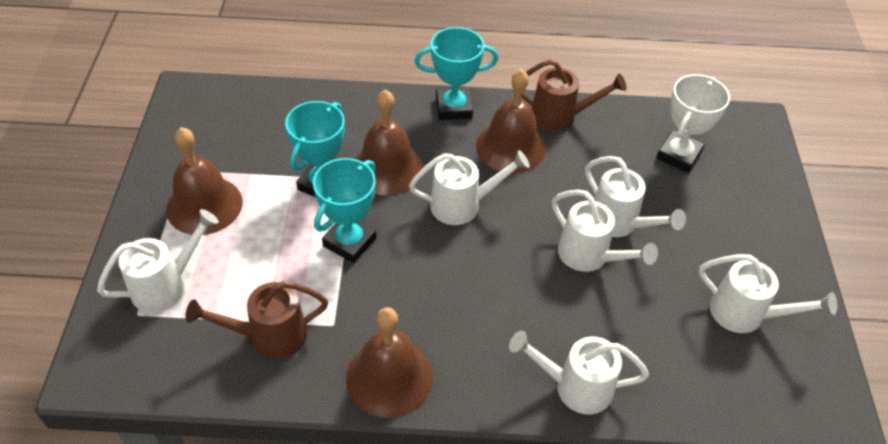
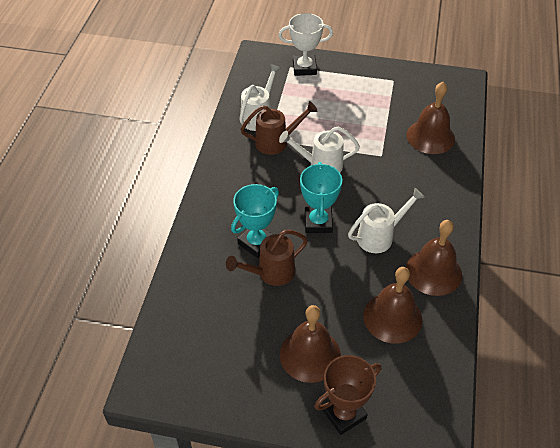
brown trophy: none = 0 -> [314,355,381,435] = 1
turquoise trophy: [285,101,345,197] [313,158,376,263] [415,27,498,120] = 3 -> [231,184,279,258] [300,162,342,233] = 2
white watering can: [97,209,219,313] [409,150,530,225] [509,331,649,415] [552,190,658,272] [585,156,686,237] [699,254,837,333] = 6 -> [239,64,281,131] [279,126,360,172] [348,188,425,253] = 3

